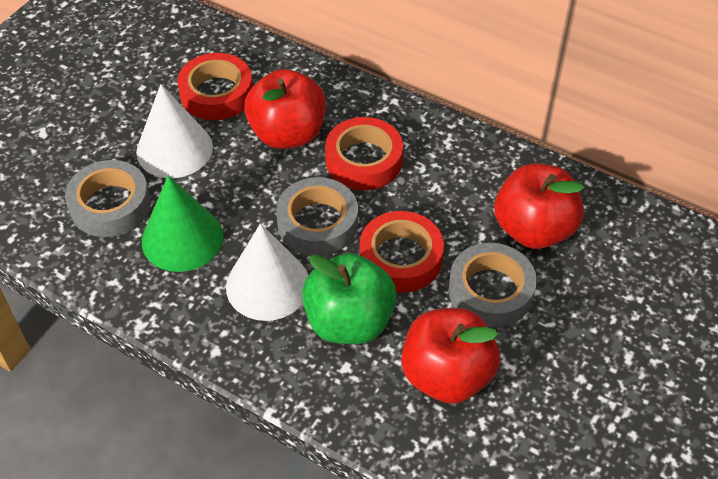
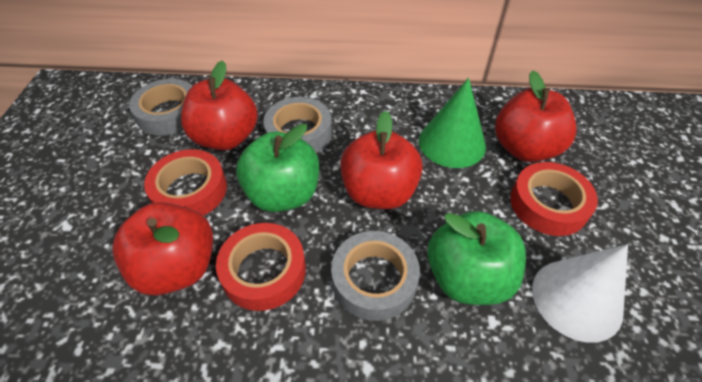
green apple: [302,253,397,344] = 1 -> [236,124,319,212] [427,211,526,305] = 2
red apple: [244,69,326,149] [402,308,500,404] [494,163,584,249] = 3 -> [112,202,213,295] [181,60,258,150] [340,111,423,209] [495,70,577,162] = 4
white cone: [136,84,213,178] [226,223,309,321] = 2 -> [532,244,628,343] = 1

